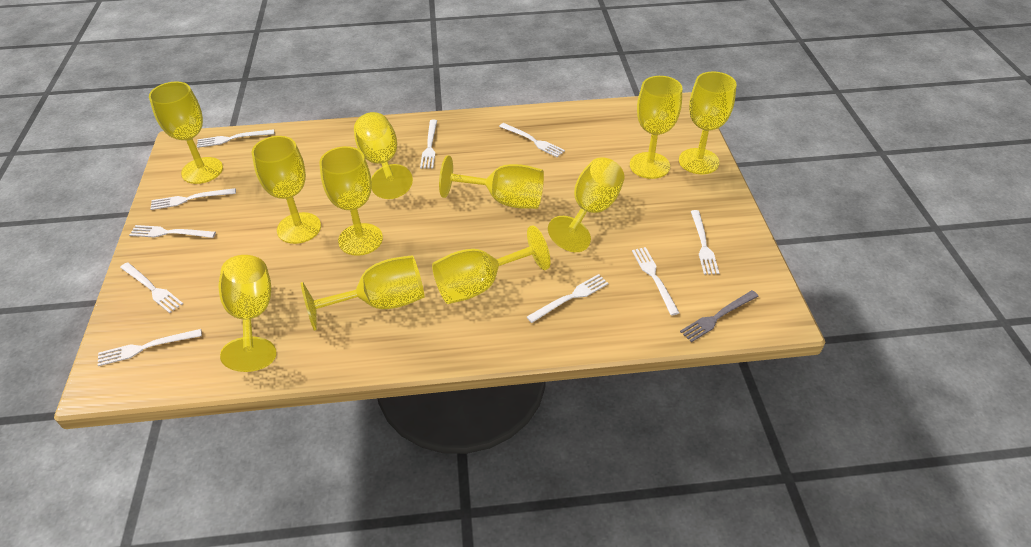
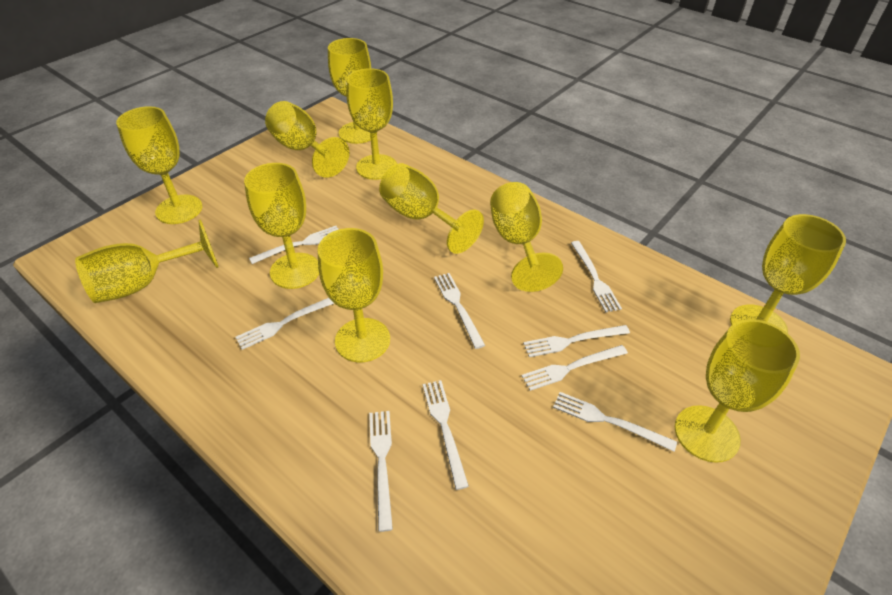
grey fork: [680,290,759,342] = 1 -> none = 0
white fork: [98,329,202,366] [120,262,183,313] [129,225,216,238] [150,188,236,210] [197,129,274,148] [420,120,437,168] [499,123,565,157] [527,274,609,323] [632,247,679,315] [691,210,719,274] = 10 -> [235,298,334,350] [249,226,339,264] [369,411,393,532] [423,380,469,490] [434,273,485,349] [521,345,628,391] [523,325,630,357] [553,392,677,452] [571,241,622,312] = 9

